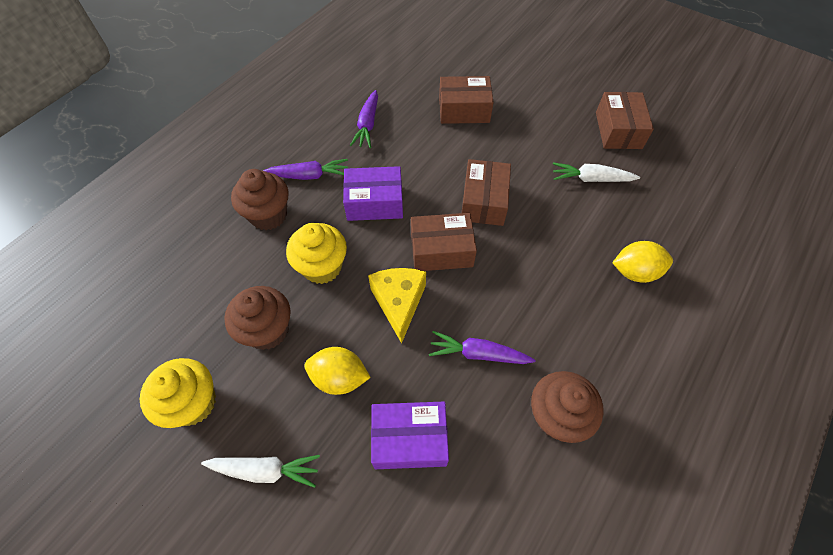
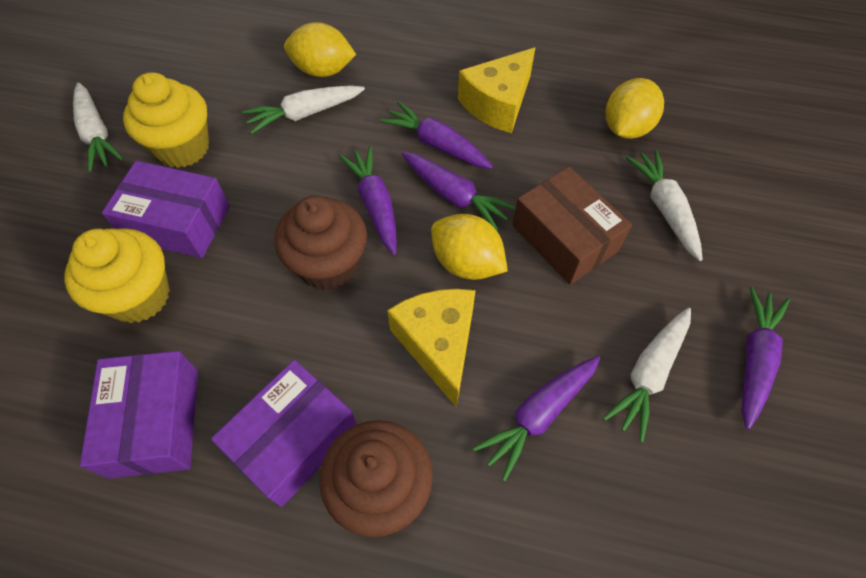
brown box: [411,213,477,271] [439,76,494,124] [462,159,511,226] [596,92,654,149] = 4 -> [512,167,632,285] = 1
brown cupcake: [224,286,291,350] [231,169,288,230] [531,371,604,443] = 3 -> [275,196,367,291] [319,420,433,537] = 2
purple box: [343,166,403,221] [371,401,449,469] = 2 -> [80,351,198,479] [102,161,230,258] [211,360,356,507] = 3
purple carrot: [263,159,348,180] [350,90,378,148] [429,331,535,364] = 3 -> [339,146,397,255] [380,101,493,169] [401,152,516,231] [473,356,600,481] [741,287,790,429] = 5
white carrot: [201,455,320,488] [553,163,640,182] = 2 -> [73,82,123,172] [242,85,365,134] [603,308,691,442] [626,150,703,261] = 4
yellow cheese: [368,268,426,343] = 1 -> [387,289,476,408] [458,48,535,133] = 2
yellow lemon: [304,347,371,395] [612,241,673,283] = 2 -> [284,22,356,77] [431,214,508,280] [606,78,664,139] = 3

